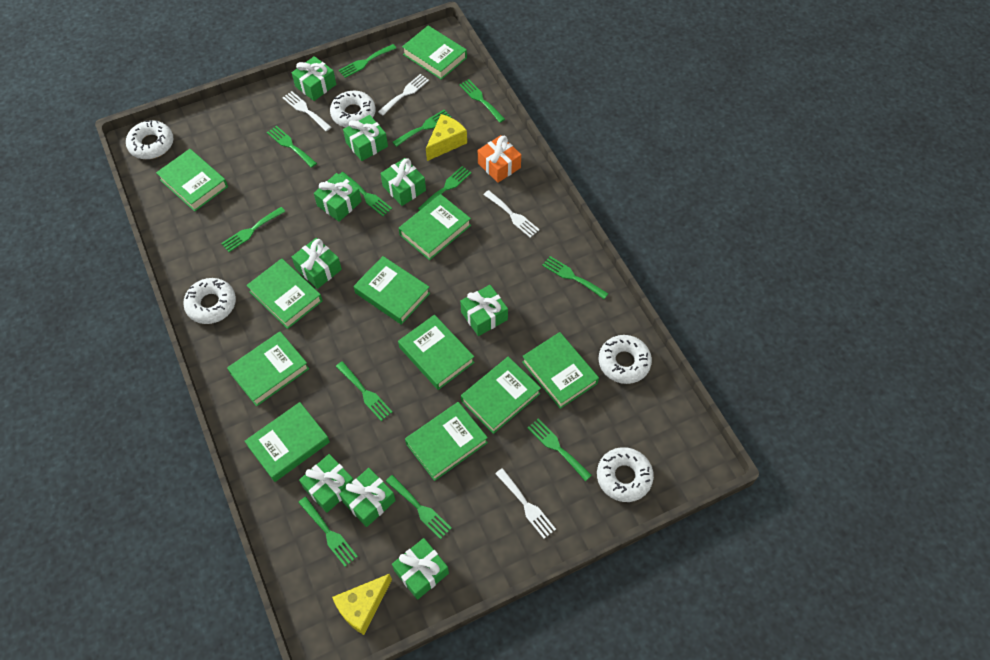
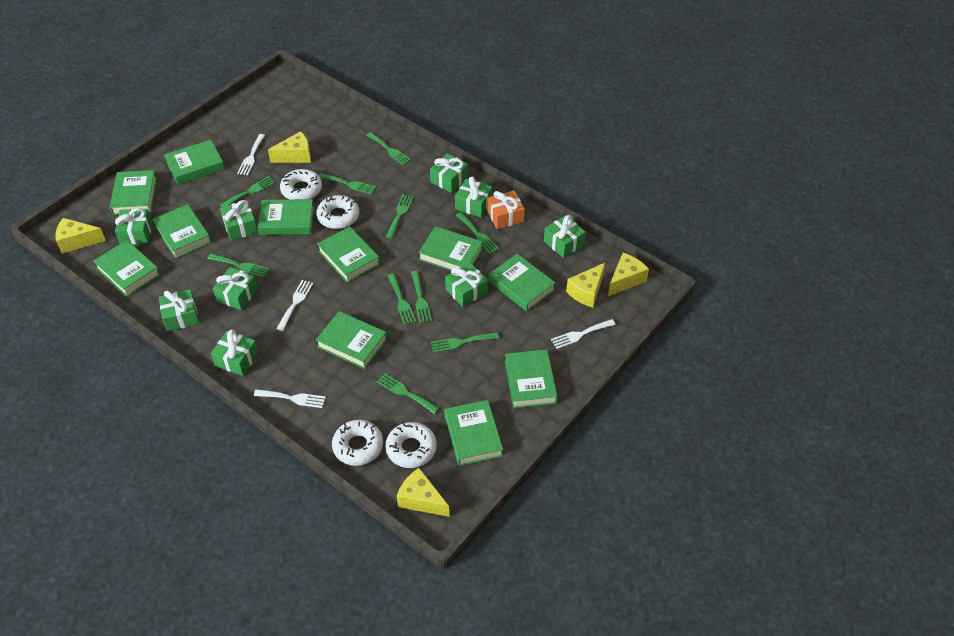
green fork: [221,207,285,252] [267,126,317,168] [298,497,358,567] [336,361,392,421] [339,44,396,78] [339,172,392,216] [386,475,452,539] [392,110,451,147] [418,166,472,210] [459,79,505,123] [527,419,592,481] [542,256,609,299] = 12 -> [207,254,269,278] [220,176,276,207] [318,173,376,194] [366,132,411,165] [377,373,439,414] [386,194,414,239] [388,274,416,325] [411,271,432,323] [431,332,499,353] [456,212,499,254] = 10
white donut: [126,120,174,159] [183,278,236,324] [330,91,376,128] [597,447,654,502] [599,335,652,384] = 5 -> [280,169,322,199] [316,195,359,229] [332,420,383,466] [385,422,437,468] = 4
yellow cheese: [332,574,392,635] [426,114,467,161] = 2 -> [55,218,106,254] [268,131,311,163] [397,468,449,517] [566,263,605,307] [608,253,649,296] = 5

